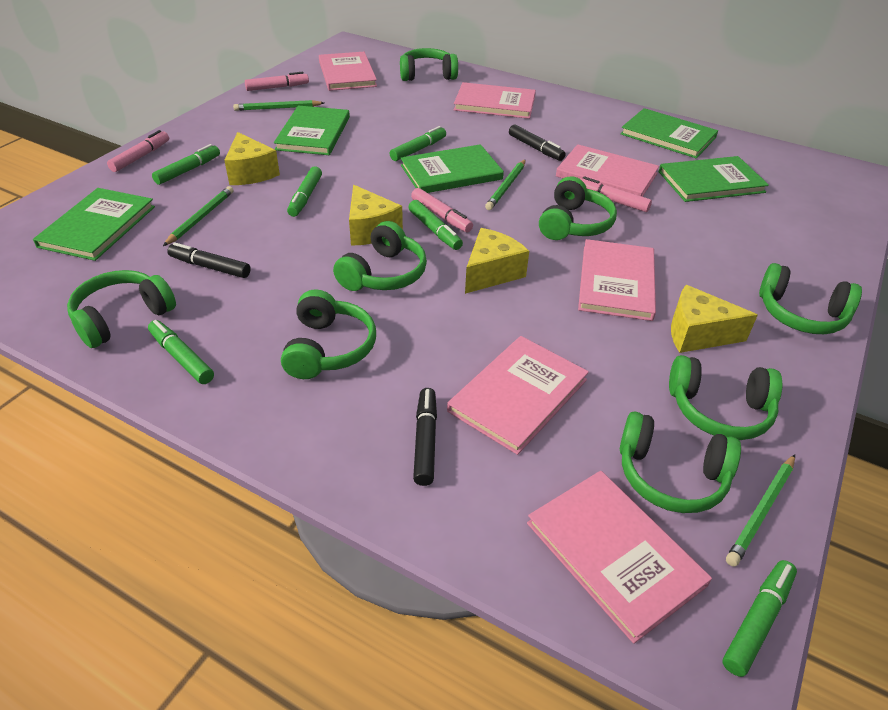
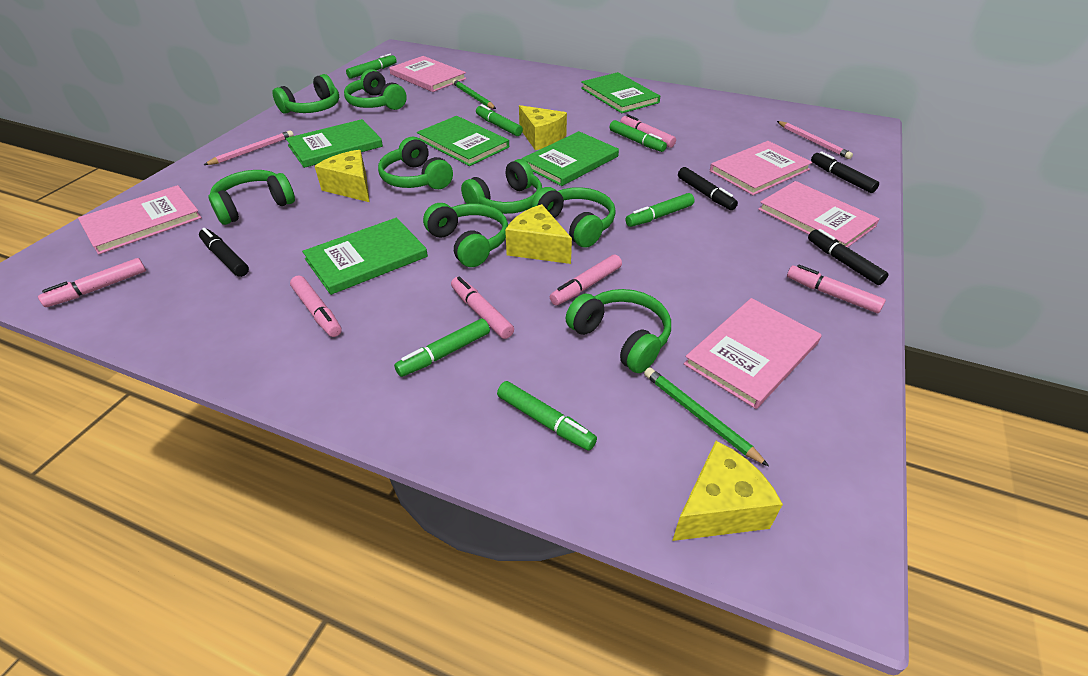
black marker: [167,242,251,278] [413,388,437,486] [509,124,565,161] = 3 -> [199,228,249,277] [678,167,738,210] [808,229,888,285] [811,151,879,193] = 4
green pencil: [163,186,234,246] [233,100,324,111] [485,159,526,210] [726,454,795,567] = 4 -> [452,79,496,109] [644,367,769,466] = 2
pink book: [319,52,377,91] [447,336,589,455] [454,82,536,119] [527,471,712,644] [556,144,659,197] [578,239,656,321] = 6 -> [78,185,202,254] [389,56,466,92] [684,298,821,409] [710,141,812,195] [758,181,880,248] = 5
pink marker: [107,130,169,172] [245,72,309,91] [411,188,473,232] [579,176,652,212] = 4 -> [38,258,146,307] [290,276,342,337] [451,276,514,339] [550,254,622,305] [620,114,676,148] [787,265,886,313] = 6
pink pencil: none = 0 -> [204,130,294,165] [777,121,853,159] = 2

